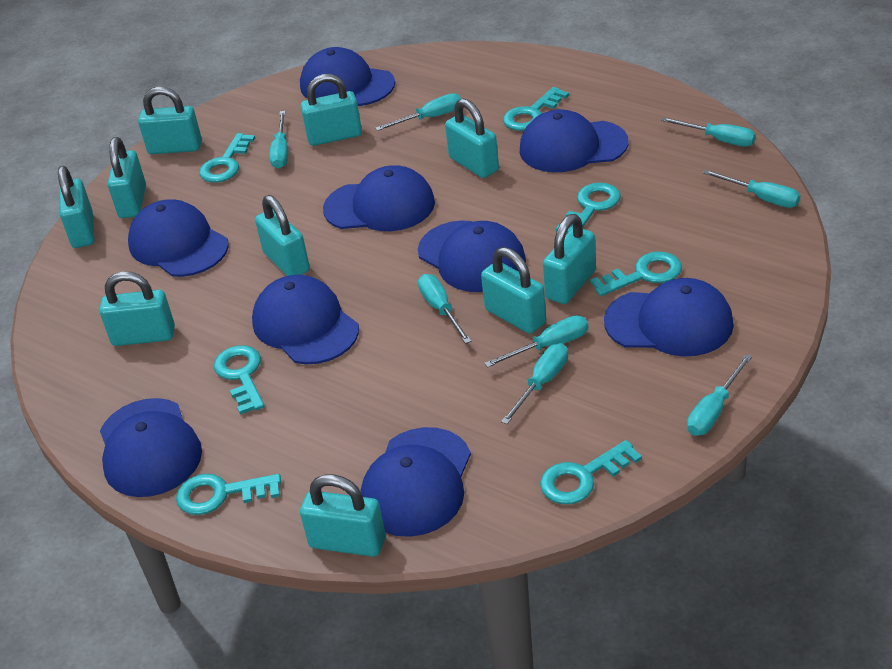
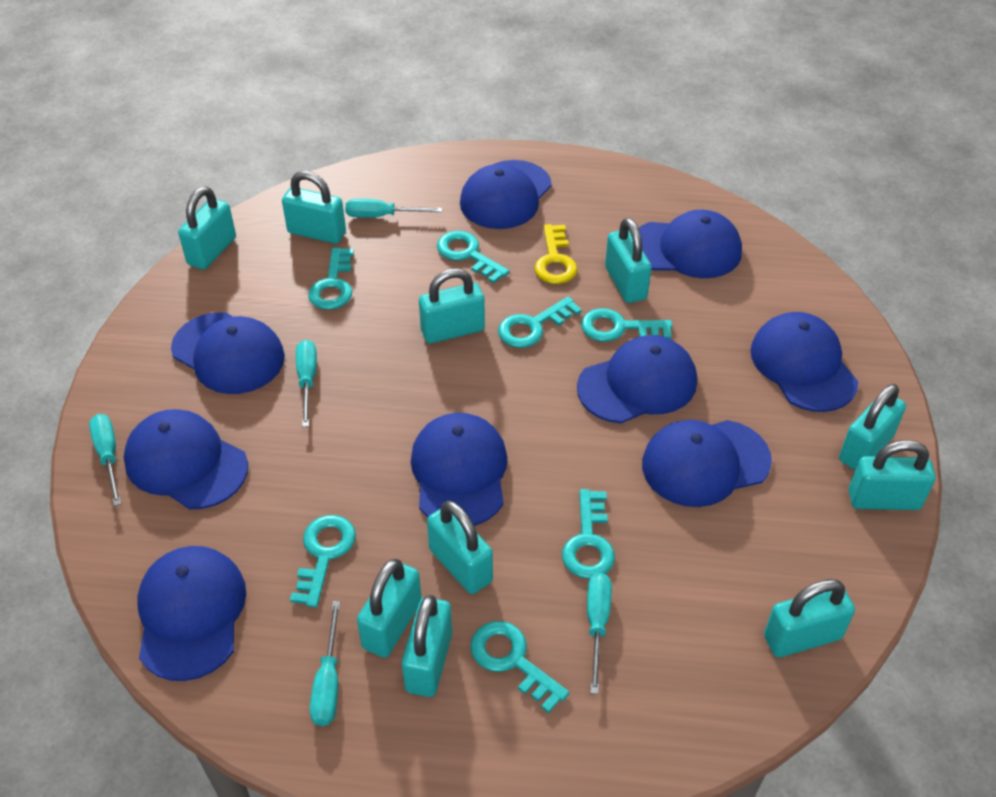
turquoise screwdriver: [269,111,288,169] [375,93,461,131] [418,274,472,344] [484,315,588,368] [501,343,568,424] [661,117,756,147] [687,354,752,436] [703,169,800,208] = 8 -> [89,414,121,506] [296,340,317,427] [310,601,340,726] [345,199,442,218] [587,573,612,694] = 5
yellow key: none = 0 -> [534,224,578,284] = 1

